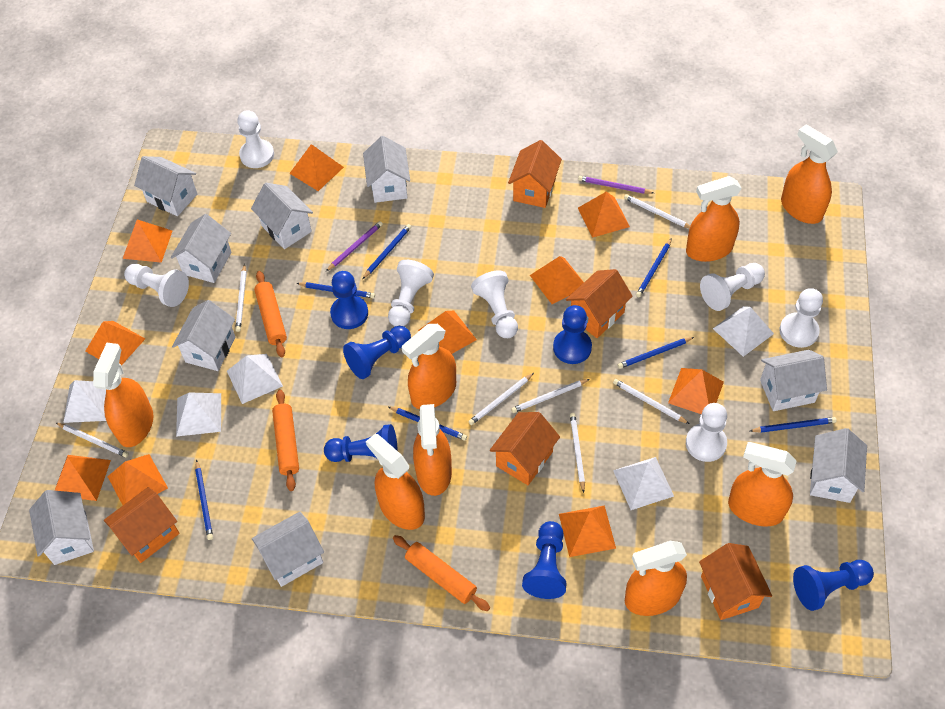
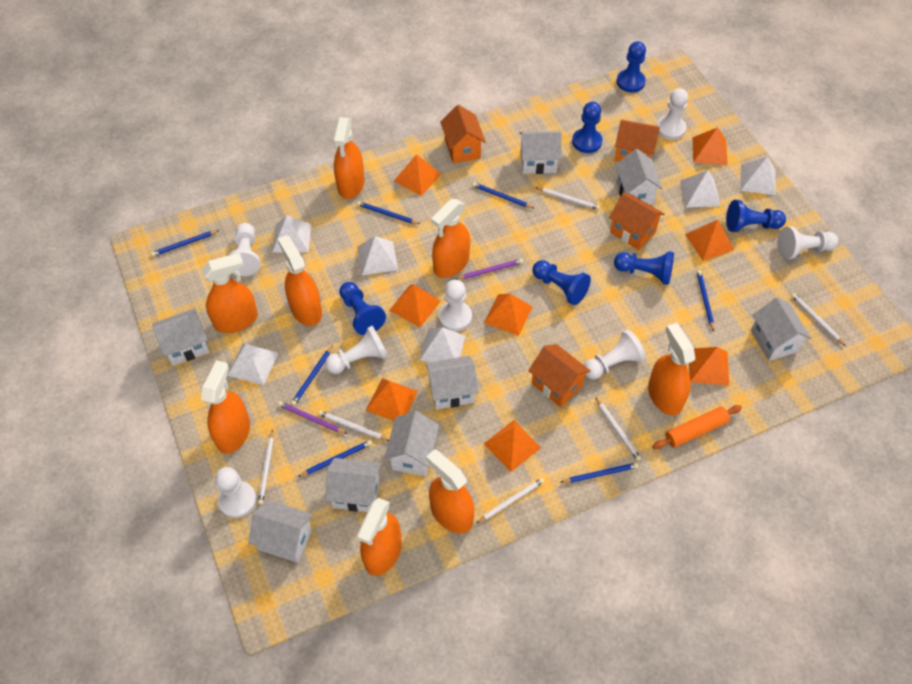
orange house: [104,487,180,563] [490,412,560,485] [508,140,562,208] [566,269,633,338] [699,543,772,620] = 5 -> [440,105,486,164] [528,344,591,407] [609,193,665,250] [615,120,660,162] = 4
orange pyramid: [54,455,111,501] [85,321,145,366] [107,454,168,505] [122,220,172,263] [289,144,344,191] [418,310,477,354] [530,256,584,304] [559,505,616,557] [578,191,630,238] [668,368,724,414] = 10 -> [366,378,418,421] [389,284,441,328] [394,154,441,196] [484,294,533,336] [484,420,541,472] [685,220,734,261] [689,347,729,386] [692,127,728,165] = 8
orange rolling pin: [254,271,287,357] [272,389,299,491] [393,535,490,611] = 3 -> [653,405,742,449] = 1
white house: [29,490,94,565] [134,156,197,216] [171,214,231,283] [172,300,235,371] [251,183,313,249] [252,512,324,587] [363,136,410,203] [760,350,827,411] [810,428,867,503] = 9 -> [152,308,210,366] [248,500,313,563] [325,458,381,512] [384,411,439,476] [425,356,478,410] [520,131,561,174] [615,149,663,205] [751,297,811,361] = 8
white pencil: [56,423,129,458] [235,264,246,332] [468,373,534,425] [511,379,590,413] [570,413,585,493] [613,379,689,424] [624,194,690,229] = 7 -> [258,430,274,505] [318,411,389,441] [476,478,544,523] [535,187,600,210] [595,397,641,461] [791,293,846,346] = 6
white pyramid: [63,380,106,423] [176,392,221,437] [227,354,283,404] [613,457,674,510] [713,306,774,357] = 5 -> [227,344,278,385] [272,216,311,253] [357,236,398,275] [420,327,465,362] [680,170,720,207] [740,156,776,195] = 6

